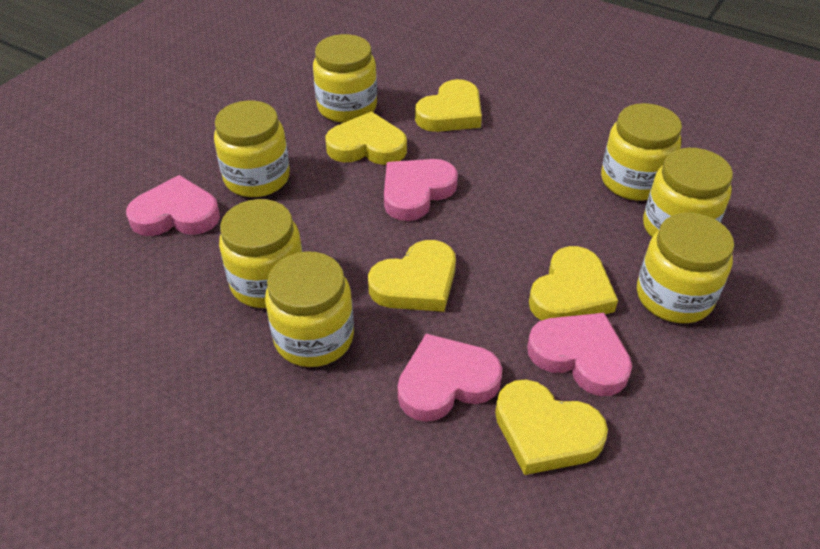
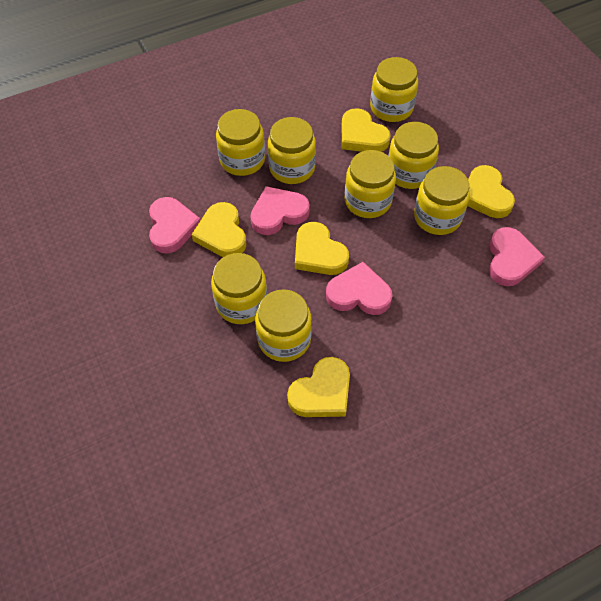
yellow jar: [214,101,290,197] [219,199,303,308] [265,251,354,367] [313,34,377,123] [601,103,682,200] [637,213,734,323] [643,148,733,237] = 7 -> [211,253,267,324] [216,109,265,176] [255,289,312,362] [268,117,316,184] [344,150,396,218] [370,57,418,122] [388,122,439,189] [414,166,470,235] = 8

